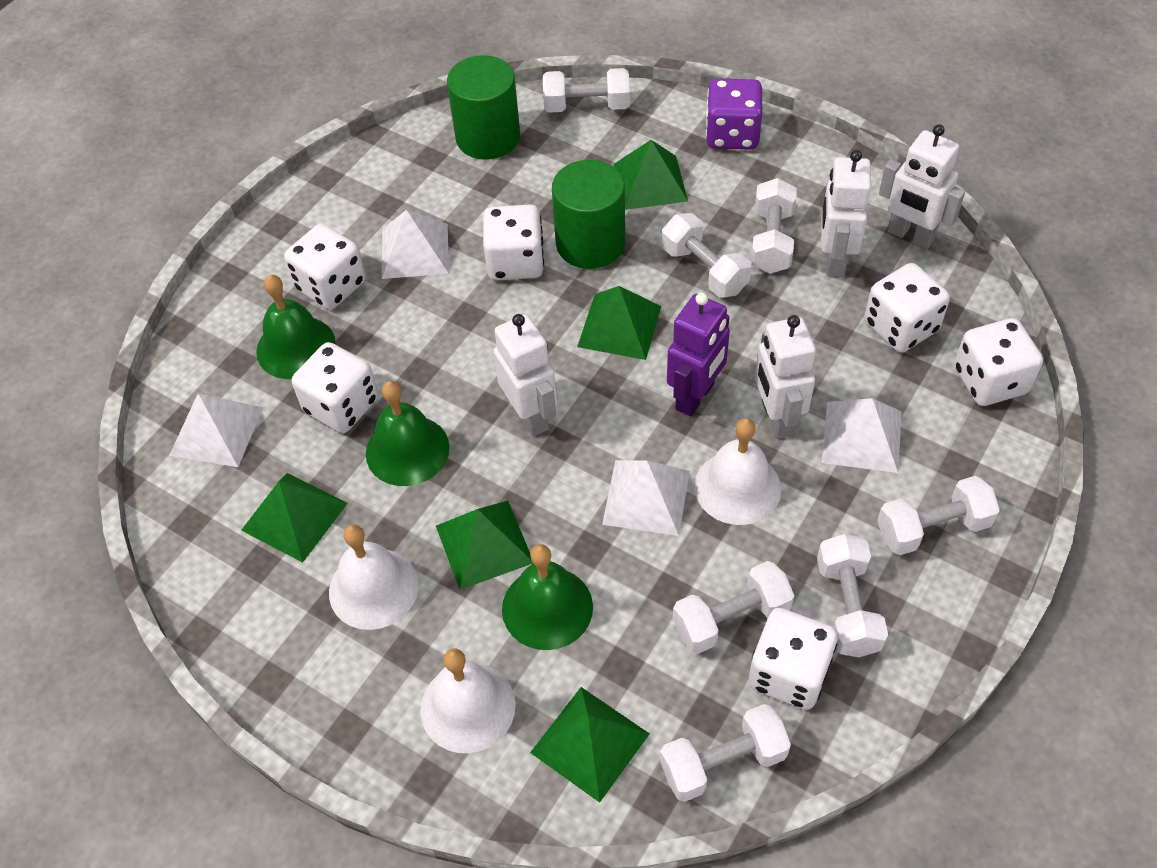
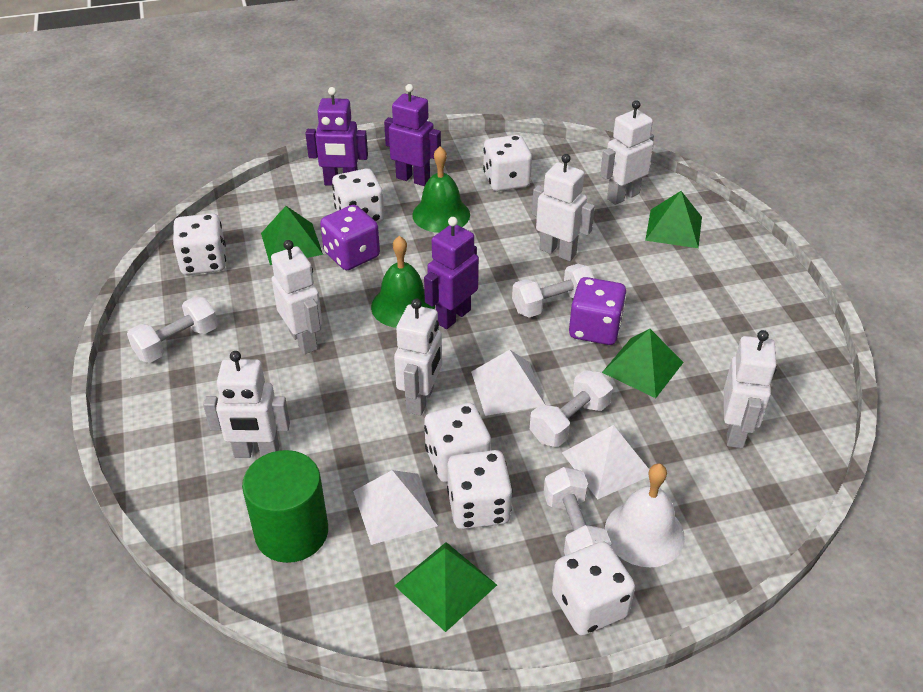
green bell: [256,275,336,379] [366,381,449,486] [502,544,593,650] = 3 -> [371,236,435,328] [412,146,470,233] = 2
green cylinder: [447,55,520,160] [552,160,625,269] = 2 -> [242,450,328,563] = 1
green pyramid: [241,473,348,563] [436,501,533,590] [530,687,650,803] [577,286,662,360] [614,140,688,210] = 5 -> [261,206,323,265] [394,542,497,632] [602,329,684,398] [645,191,702,248] = 4
purple dice: [706,79,762,150] = 1 -> [320,205,380,270] [569,277,627,345] = 2
purple robot: [667,293,730,416] = 1 -> [305,87,368,186] [384,84,441,186] [424,217,479,329] = 3
white bell: [329,524,419,630] [420,648,516,753] [694,418,781,525] = 3 -> [605,463,685,567] = 1
white dumbbell: [543,68,630,113] [660,704,791,802] [661,213,752,298] [673,561,794,654] [751,178,797,274] [817,534,888,657] [877,476,1000,555] = 7 -> [127,296,218,363] [512,264,594,318] [530,370,613,447] [543,467,611,556] = 4
white pyramid: [169,393,264,467] [382,210,449,279] [602,460,690,536] [822,398,902,473] = 4 -> [353,470,438,545] [471,350,545,416] [562,425,649,500] = 3
white robot: [493,314,557,437] [755,315,816,439] [821,150,871,277] [879,124,965,249] = 4 -> [203,351,290,458] [271,240,323,354] [394,299,442,416] [532,154,595,261] [600,100,654,205] [724,330,777,448] = 6

